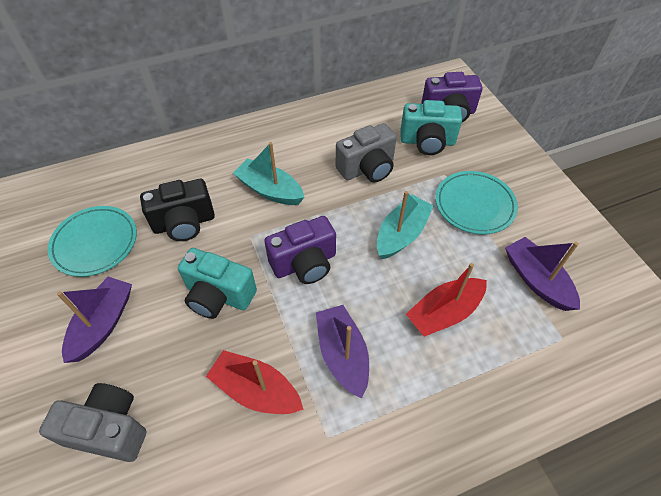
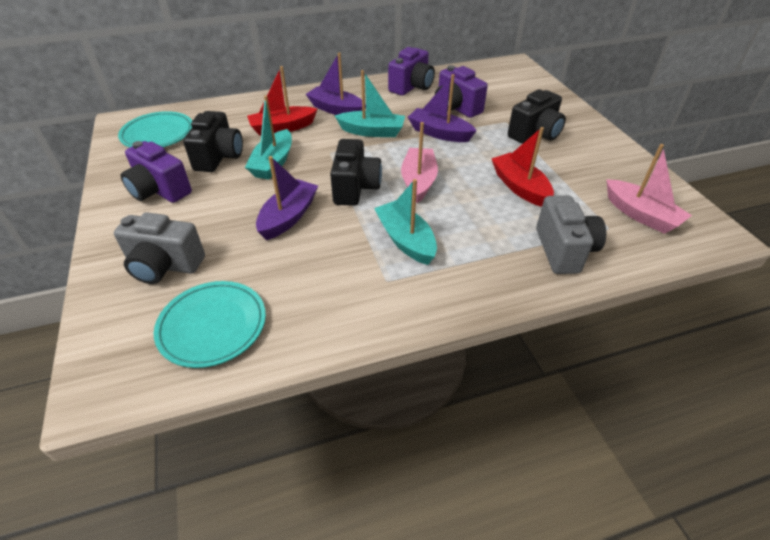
black camera: [140,179,215,241] = 1 -> [183,111,243,172] [330,139,382,206] [508,90,566,144] = 3
pink boat: none = 0 -> [401,122,438,203] [606,144,692,234] = 2
purple camera: [264,216,336,284] [421,72,482,122] = 2 -> [121,141,192,203] [388,47,435,96] [435,65,488,118] = 3
turquoise boat: [233,142,304,205] [377,191,434,259] = 2 -> [245,95,292,180] [335,70,405,137] [374,179,437,265] = 3
turquoise camera: [178,248,257,319] [401,100,462,155] = 2 -> none = 0

